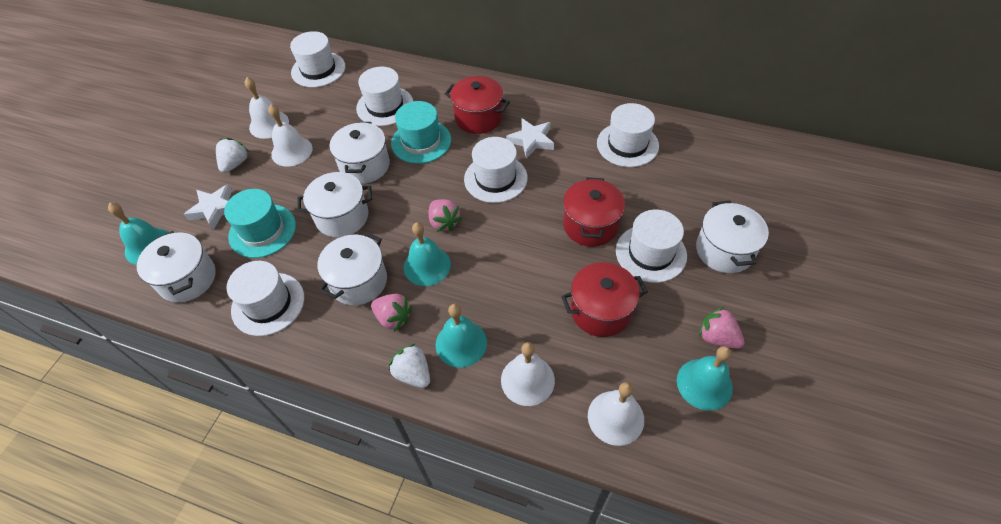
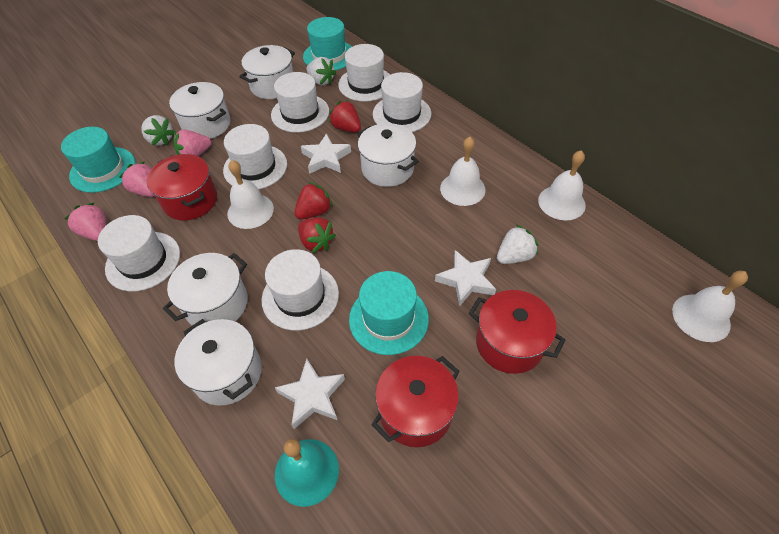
red strawberry: none = 0 -> [295,182,333,219] [298,217,336,253] [329,100,361,132] = 3
turquoise bell: [108,203,168,265] [403,222,451,286] [436,304,487,368] [677,346,733,411] = 4 -> [275,439,339,507] = 1
turquoise hat: [224,189,296,258] [391,101,451,164] = 2 -> [61,127,135,193] [303,17,352,70] [349,271,429,355] = 3
white star: [184,184,232,230] [506,118,554,159] = 2 -> [275,359,345,429] [301,133,351,174] [435,250,496,307] = 3
white strawberry: [216,138,249,173] [389,343,430,388] = 2 -> [141,115,175,145] [306,57,336,85] [497,225,538,264] = 3

